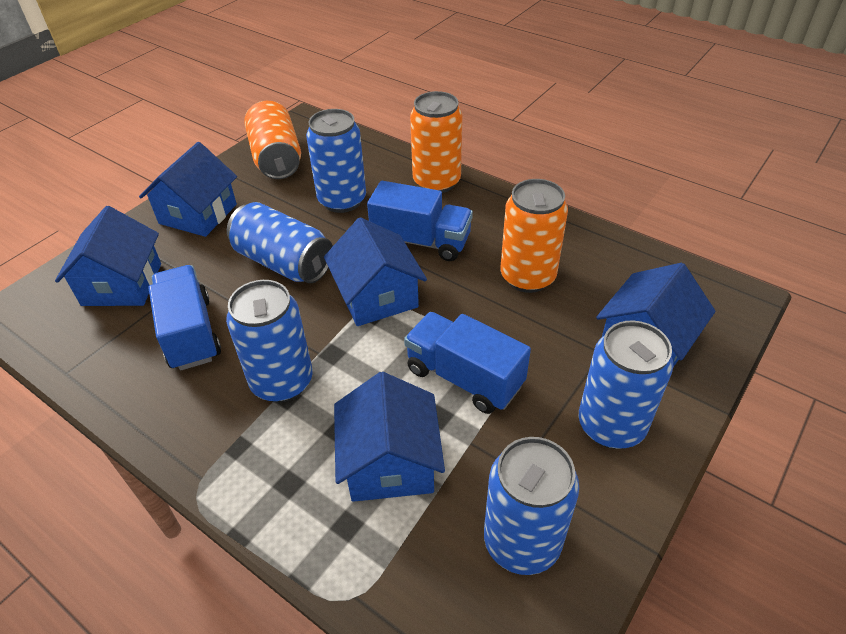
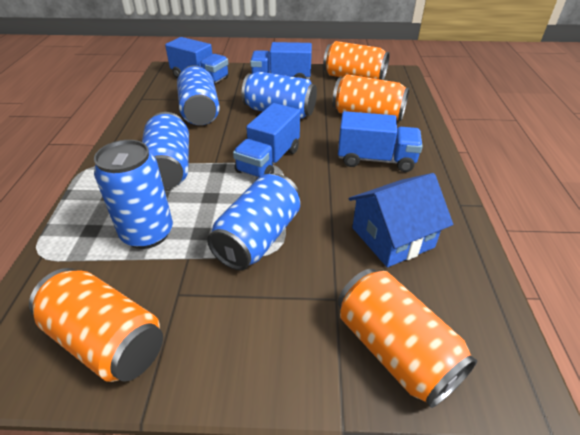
blue house: [55,206,161,306] [139,142,237,237] [324,217,427,326] [334,372,445,502] [596,263,716,367] = 5 -> [348,173,453,267] = 1
blue truck: [149,265,221,370] [367,181,473,261] [404,312,531,414] = 3 -> [165,37,229,84] [233,103,300,178] [250,42,312,79] [338,111,423,172] = 4
orange can: [244,101,301,179] [410,91,462,193] [500,179,568,293] = 3 -> [29,268,163,382] [323,41,390,80] [332,74,409,121] [338,269,477,408] = 4

